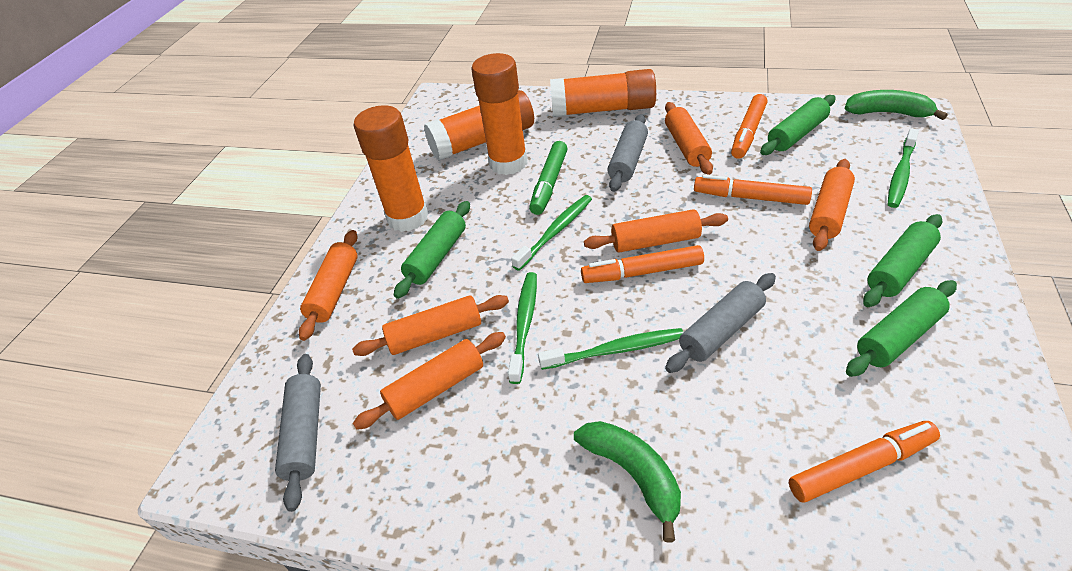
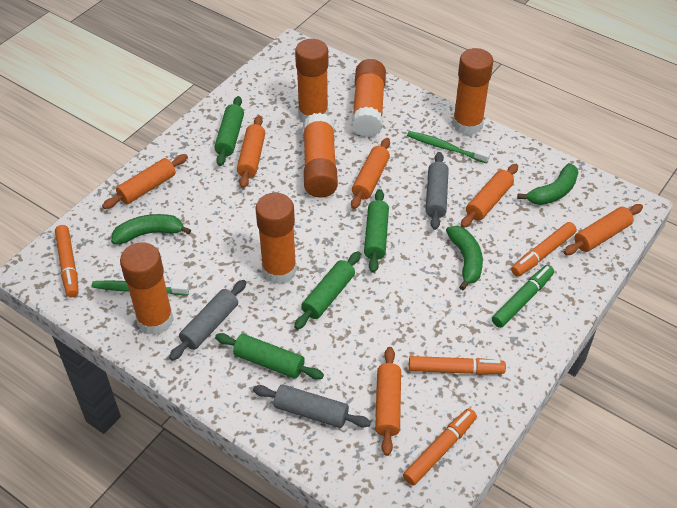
green banana: [574,421,681,542] [845,90,948,120] = 2 -> [111,214,191,244] [446,226,483,290] [517,163,578,205] = 3
green toothbrush: [508,272,537,384] [511,195,592,271] [538,328,684,370] [888,128,919,208] = 4 -> [92,280,189,295] [407,131,490,164] = 2
orange glue stick: [354,105,428,232] [424,90,534,161] [471,53,528,175] [550,69,656,117] = 4 -> [120,242,174,335] [255,193,297,284] [295,39,328,122] [303,113,338,197] [351,59,386,137] [453,48,493,135] = 6

